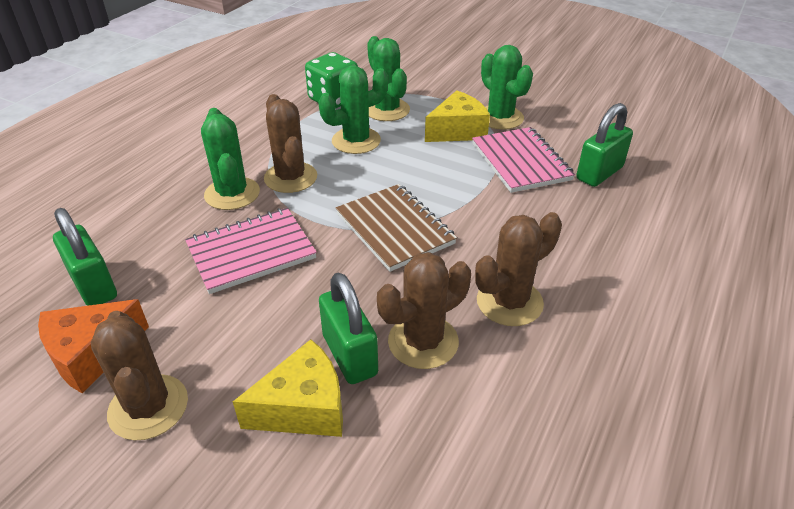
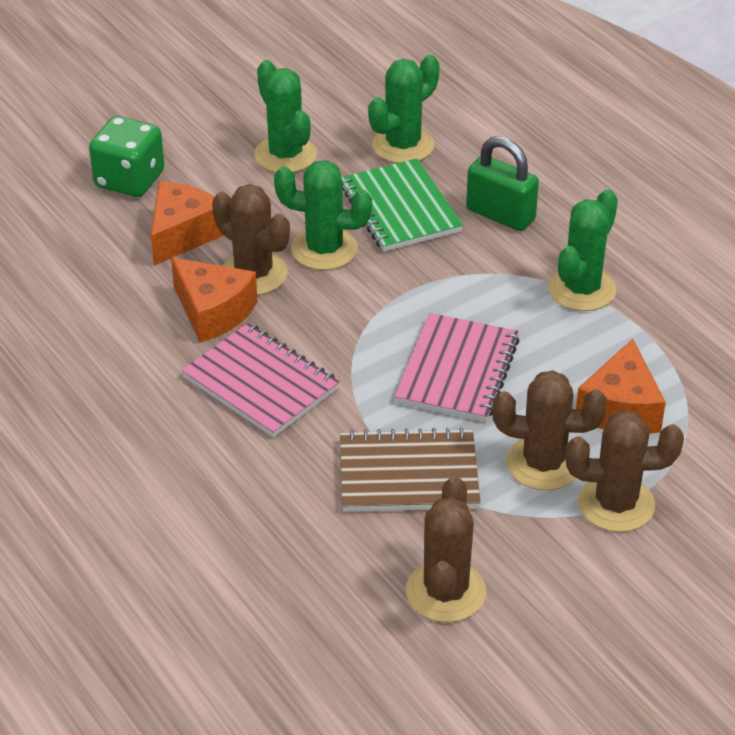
green notebook: none = 0 -> [342,158,463,252] = 1
green padlock: [53,208,117,306] [319,272,378,384] [576,103,633,187] = 3 -> [466,136,539,231] = 1
orange cheese: [38,299,149,394] = 1 -> [151,182,224,266] [171,257,258,343] [576,339,666,434] = 3
yellow cheese: [233,339,343,437] [425,90,490,142] = 2 -> none = 0

